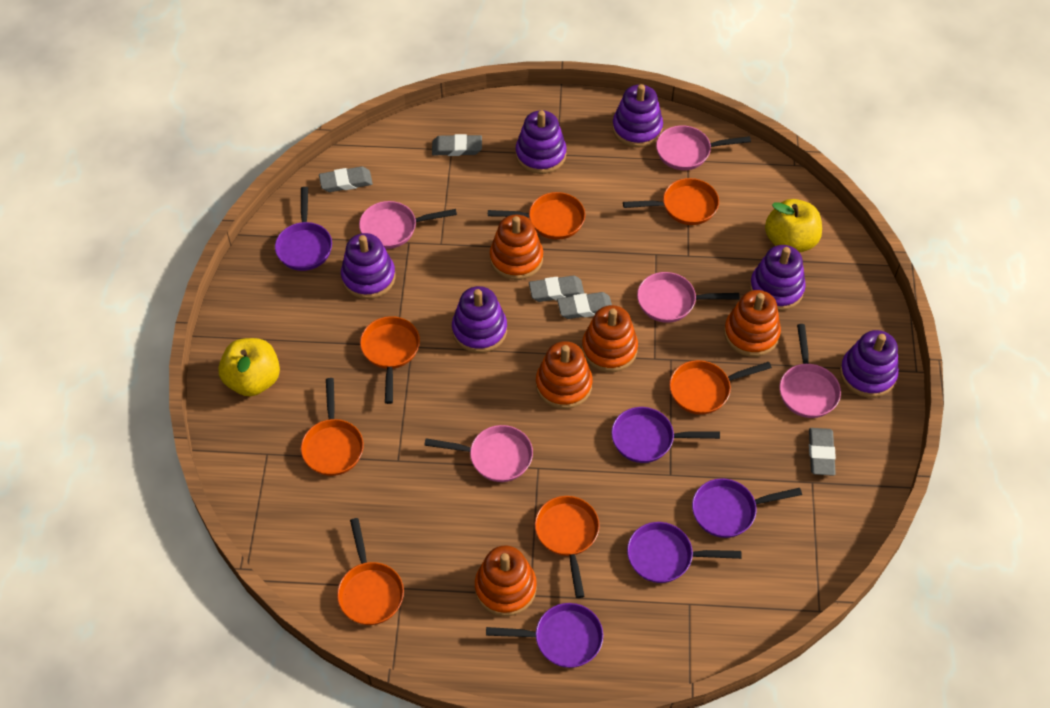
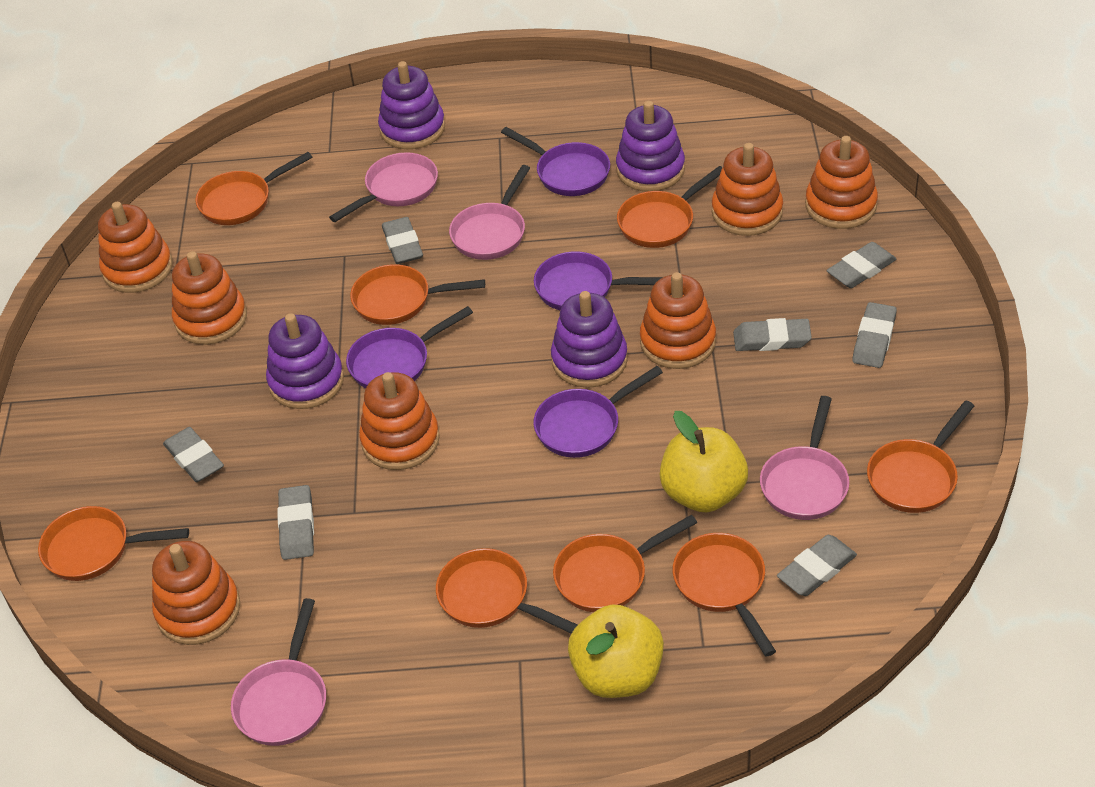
grey eraser: [319,166,373,192] [432,134,482,156] [529,275,584,302] [557,292,612,319] [809,428,836,476] = 5 -> [163,427,224,482] [277,485,314,560] [382,217,423,264] [733,318,812,351] [777,535,857,596] [826,242,897,288] [852,302,897,368] = 7
orange pan: [301,378,364,476] [337,518,404,625] [360,316,420,404] [488,192,585,240] [535,496,600,598] [623,178,719,225] [669,360,772,415] = 7 -> [38,506,189,581] [196,152,312,225] [350,264,485,325] [436,548,578,634] [553,515,697,612] [617,166,723,248] [673,533,776,657] [867,400,974,513] = 8
orange stacking toy: [475,546,537,616] [490,215,543,280] [536,341,592,409] [582,305,638,372] [724,290,781,357] = 5 -> [98,202,173,293] [152,541,240,645] [172,251,247,345] [359,372,440,470] [640,272,716,369] [712,143,783,236] [805,136,878,229] = 7
pink pan: [359,201,457,249] [424,425,533,482] [637,272,739,323] [656,125,751,170] [780,324,841,418] = 5 -> [231,598,326,746] [329,152,438,222] [449,165,530,260] [760,396,849,520] = 4
purple pan: [275,187,332,271] [486,603,604,668] [611,407,720,463] [627,522,741,583] [692,478,802,538] = 5 -> [346,306,473,388] [501,127,610,196] [533,366,663,458] [534,251,663,310] = 4
purple stacking toy: [341,233,396,299] [452,286,507,353] [515,110,567,174] [612,84,663,148] [750,245,806,311] [840,330,899,398] = 6 -> [266,313,344,409] [378,61,445,149] [551,291,628,388] [616,101,685,192] = 4

